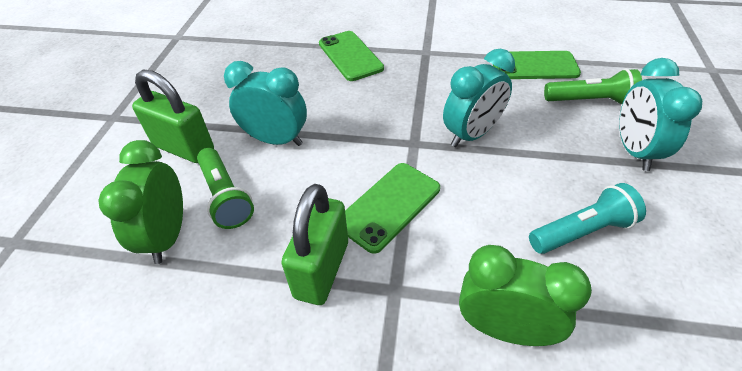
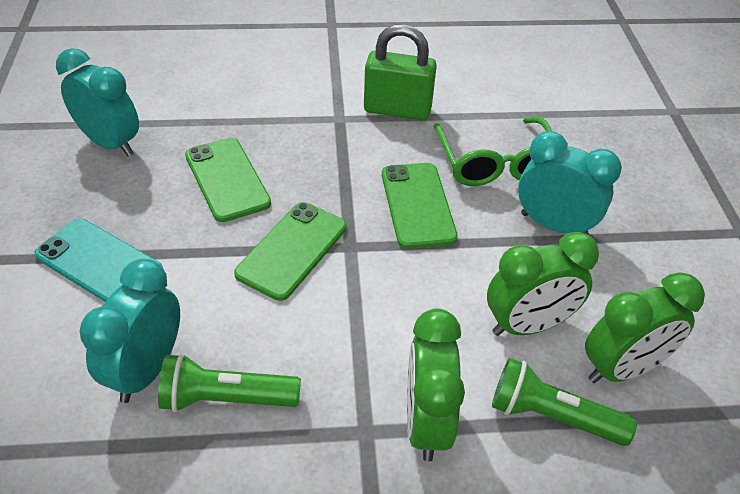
green clock: [98,140,183,264] [459,245,592,346] = 2 -> [407,309,465,462] [487,232,599,336] [585,272,705,383] = 3
green glasses: none = 0 -> [433,117,552,186] = 1
green padlock: [132,70,214,163] [281,184,348,305] = 2 -> [364,24,437,120] = 1
turquoise flashlight: [529,183,646,254] = 1 -> none = 0
turquoise phone: none = 0 -> [34,218,163,302] = 1

